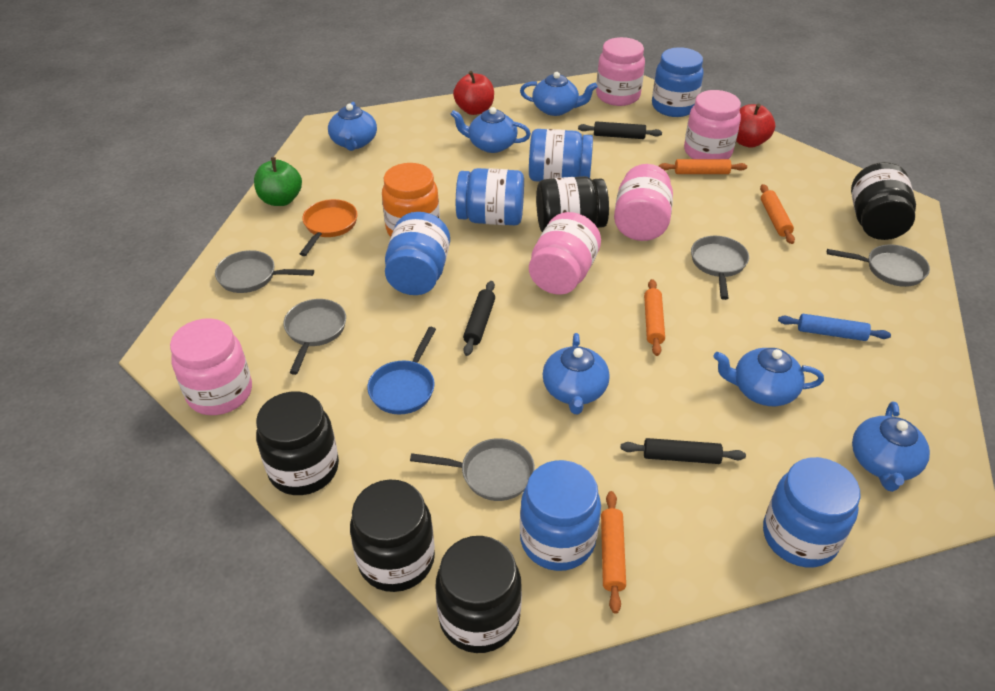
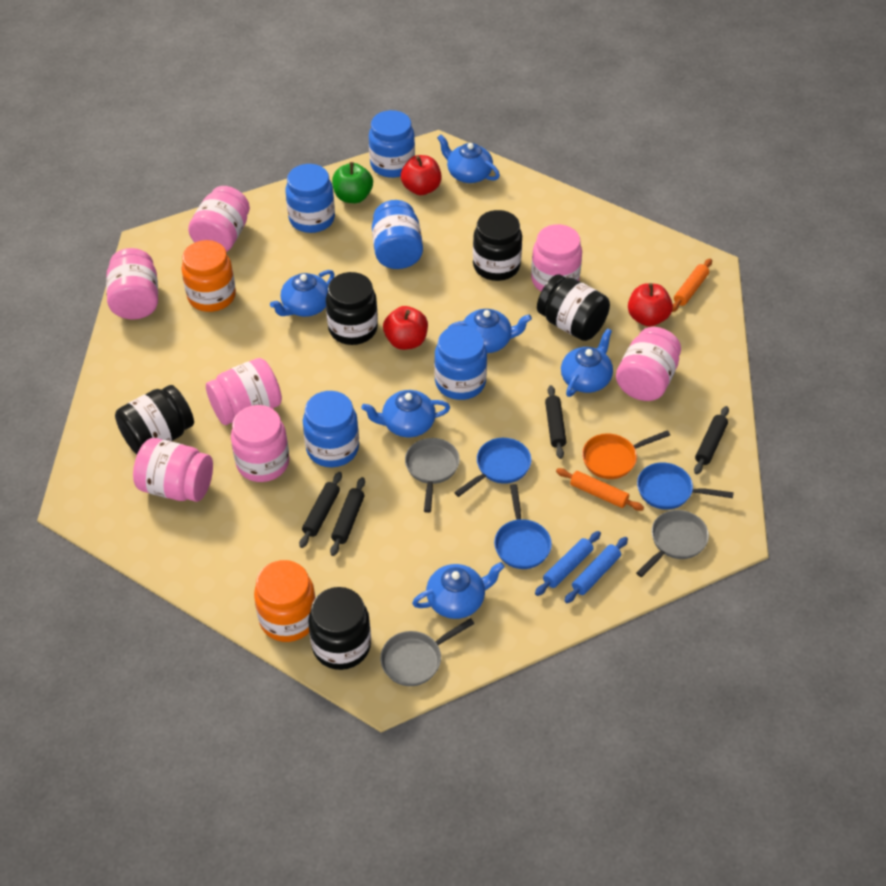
black rolling pin: [463,281,495,356] [578,121,662,139] [621,438,746,464] = 3 -> [299,472,342,548] [330,477,365,556] [545,385,566,459] [694,406,729,474] = 4
blue jar: [385,212,450,295] [456,168,524,225] [520,460,601,571] [529,129,593,182] [652,47,704,117] [763,457,861,567] = 6 -> [285,164,335,233] [303,391,359,467] [369,110,415,178] [372,200,423,269] [434,325,487,400] = 5
blue pan: [367,327,436,415] = 1 -> [454,438,531,497] [494,484,552,569] [637,462,734,510] = 3
blue rolling pin: [778,314,891,341] = 1 -> [535,531,601,596] [564,537,628,603] = 2
grey pan: [215,250,314,293] [283,299,346,375] [410,438,535,501] [691,236,749,300] [827,244,930,287] = 5 -> [380,618,474,686] [405,438,460,513] [636,510,709,577] = 3
orange jar: [382,163,440,237] = 1 -> [181,240,236,312] [254,560,316,642] = 2
orange rolling pin: [601,491,626,614] [644,279,665,356] [659,159,747,174] [760,184,795,244] = 4 -> [556,468,644,511] [672,258,712,312] = 2
pink jar: [170,318,252,415] [529,212,601,295] [596,37,645,106] [614,164,673,241] [684,90,741,159] = 5 -> [106,248,158,319] [133,438,213,502] [188,186,250,252] [206,358,282,425] [231,405,289,482] [531,224,582,291] [616,327,681,401] = 7
red apple: [453,71,494,115] [736,104,775,148] = 2 -> [383,306,428,350] [401,155,442,195] [628,283,673,327] = 3

